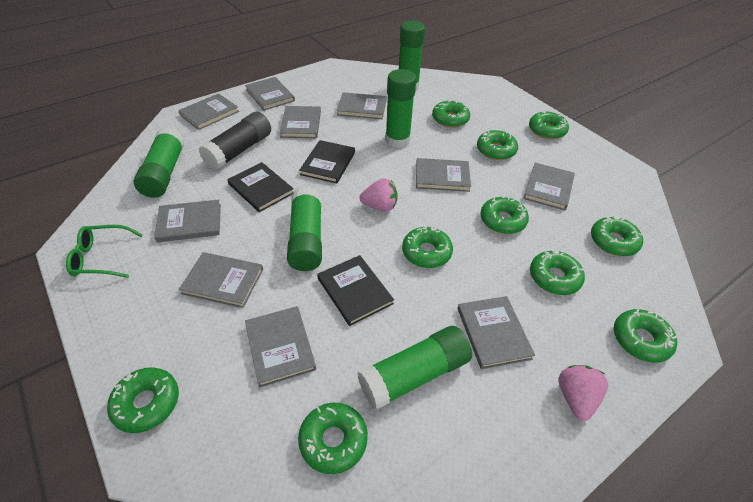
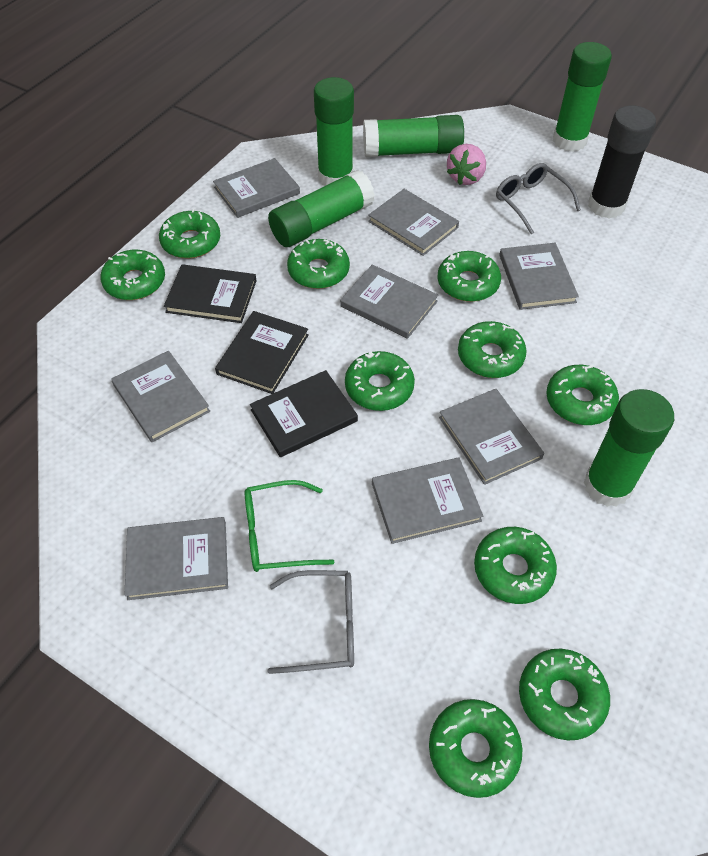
grey book: [154,199,221,242] [178,93,239,130] [179,252,263,308] [245,77,295,111] [245,306,316,387] [279,106,321,138] [337,92,386,119] [416,158,471,192] [457,296,535,369] [523,163,575,210] = 10 -> [111,351,210,442] [125,517,228,600] [213,158,300,218] [340,265,438,339] [368,189,459,256] [372,458,483,544] [439,389,544,485] [499,243,579,310] = 8
grey glasses: none = 0 -> [267,570,354,674] [496,163,581,234] = 2
pink strawberry: [359,178,398,211] [558,365,608,421] = 2 -> [447,144,486,185] = 1

